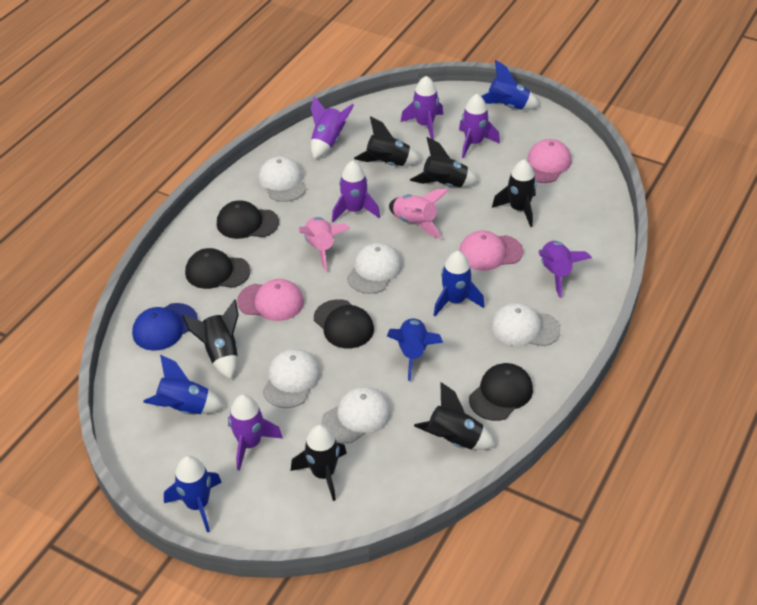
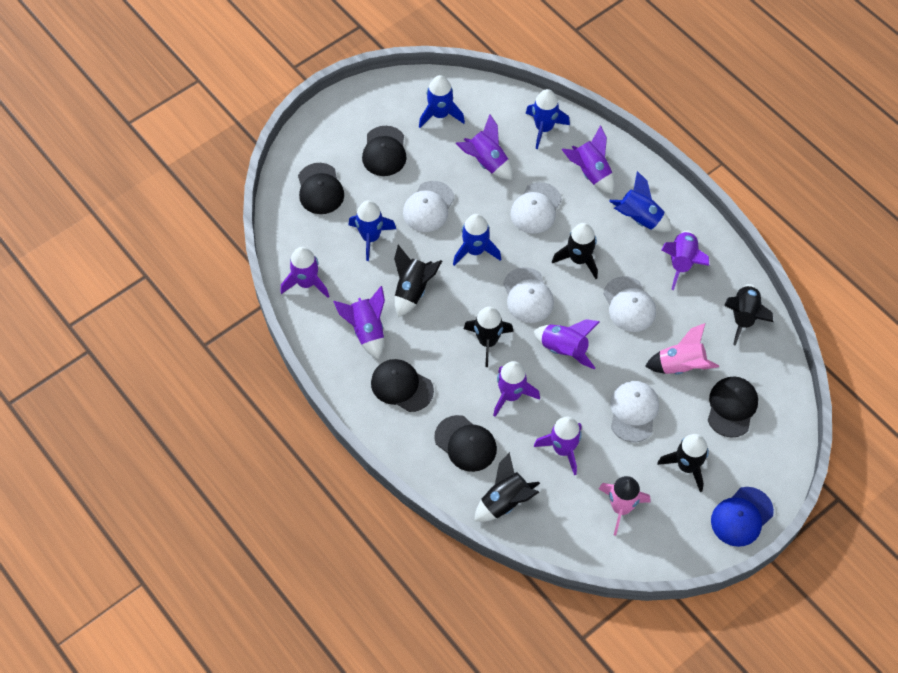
black cap: [185,248,250,289] [217,200,279,239] [314,299,374,348] [469,363,533,421] = 4 -> [298,163,344,214] [362,126,407,176] [371,359,434,412] [434,415,497,472] [708,377,758,438] = 5
pink cap: [237,279,304,321] [459,231,523,271] [527,139,571,183] = 3 -> none = 0
purple rocket: [228,394,283,470] [310,96,354,159] [332,160,380,222] [401,76,443,140] [459,94,500,158] [538,241,592,298] = 6 -> [280,247,330,298] [333,286,385,359] [455,114,512,180] [493,361,540,417] [534,319,600,369] [534,416,582,475] [561,125,614,194] [661,231,709,290] = 8

